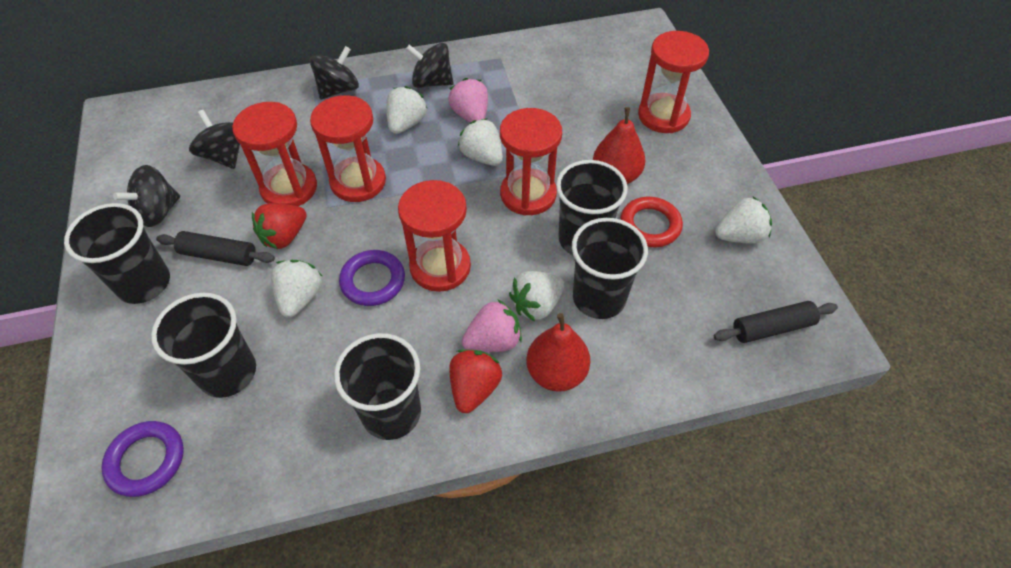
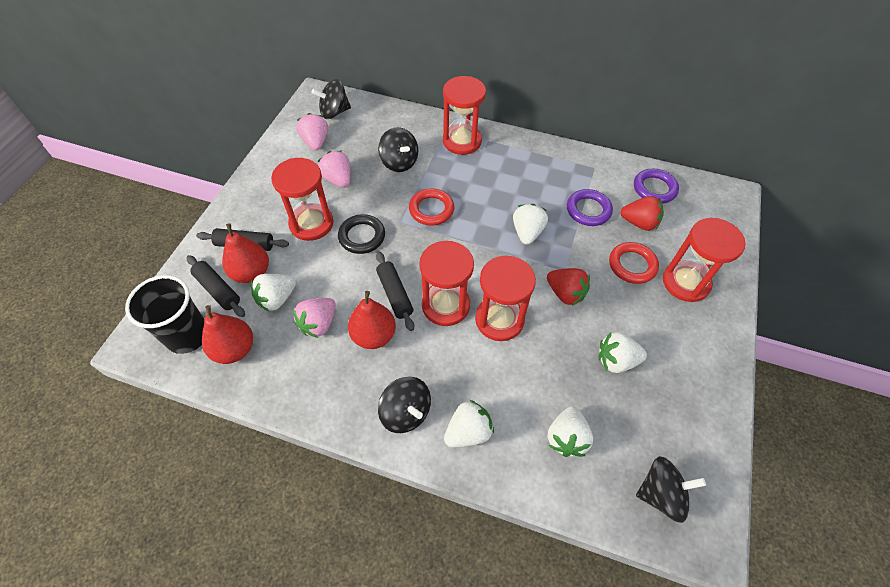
black cup: [64,203,170,304] [151,293,256,398] [334,333,421,440] [556,160,628,255] [572,218,648,319] = 5 -> [125,275,204,354] = 1
black ring: none = 0 -> [338,214,385,254] = 1
black rolling pin: [156,231,275,266] [714,301,838,343] = 2 -> [187,255,245,317] [196,228,289,251] [376,251,414,331] = 3
pink strawberry: [448,78,488,123] [462,299,522,352] = 2 -> [293,298,336,338] [296,113,328,150] [318,151,351,188] = 3
red pear: [527,313,590,392] [593,107,645,184] = 2 -> [202,305,253,364] [222,223,269,283] [348,291,396,349] = 3
red ring: [620,197,683,247] = 1 -> [409,188,454,226] [609,242,659,284] = 2

